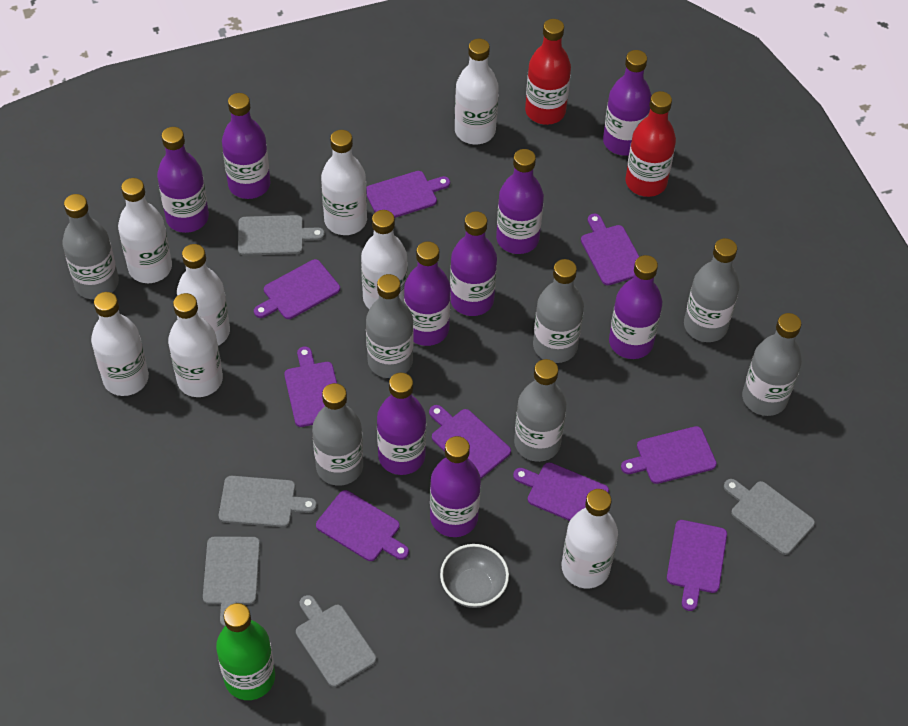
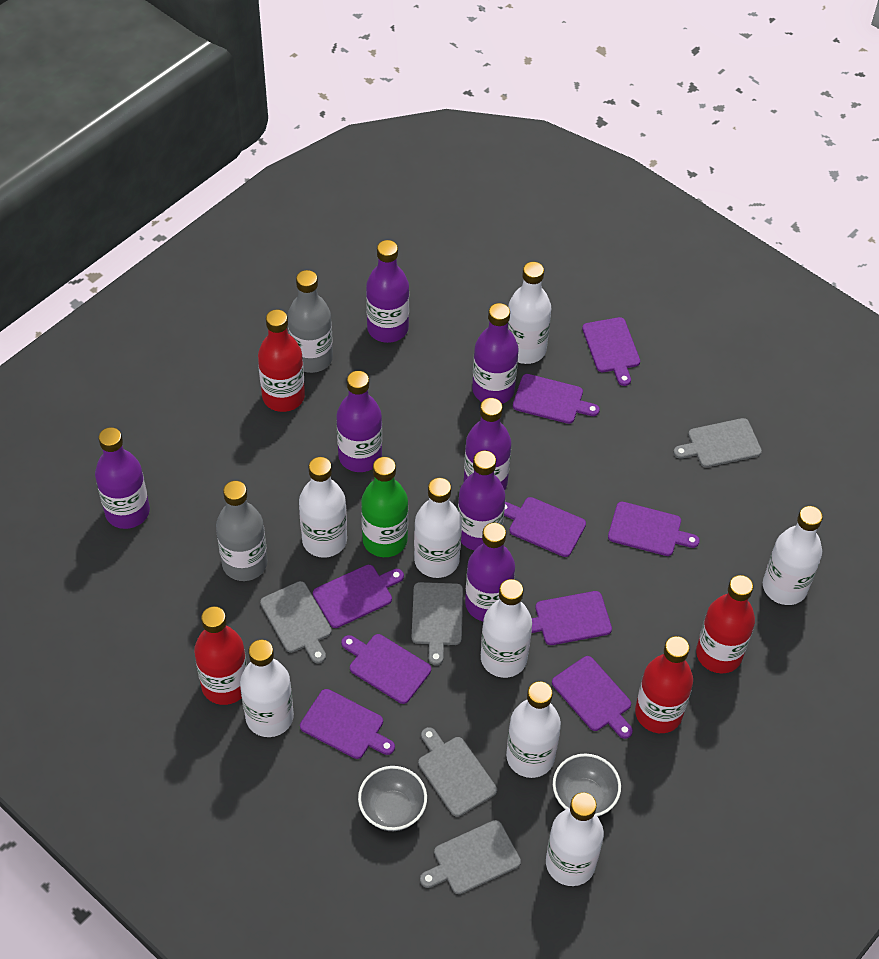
grey bottle: [62,194,119,299] [312,383,363,485] [366,274,414,378] [514,359,566,462] [533,259,584,363] [684,238,740,342] [742,313,802,416] = 7 -> [216,481,268,581] [287,270,333,373] = 2
grey bowl: [440,544,509,608] = 1 -> [358,766,427,831] [553,754,621,817] = 2
purple bottle: [157,127,209,233] [222,93,270,199] [377,373,426,475] [404,241,451,346] [430,436,481,537] [450,211,497,316] [496,149,544,254] [603,50,651,156] [609,255,662,359] = 9 -> [95,427,150,529] [336,371,382,472] [366,240,409,343] [458,450,505,550] [464,398,511,490] [465,523,515,621] [472,303,519,404] = 7
red bottle: [525,19,571,125] [626,91,676,197] = 2 -> [194,606,247,705] [258,309,305,412] [635,636,693,733] [696,575,755,673] = 4

